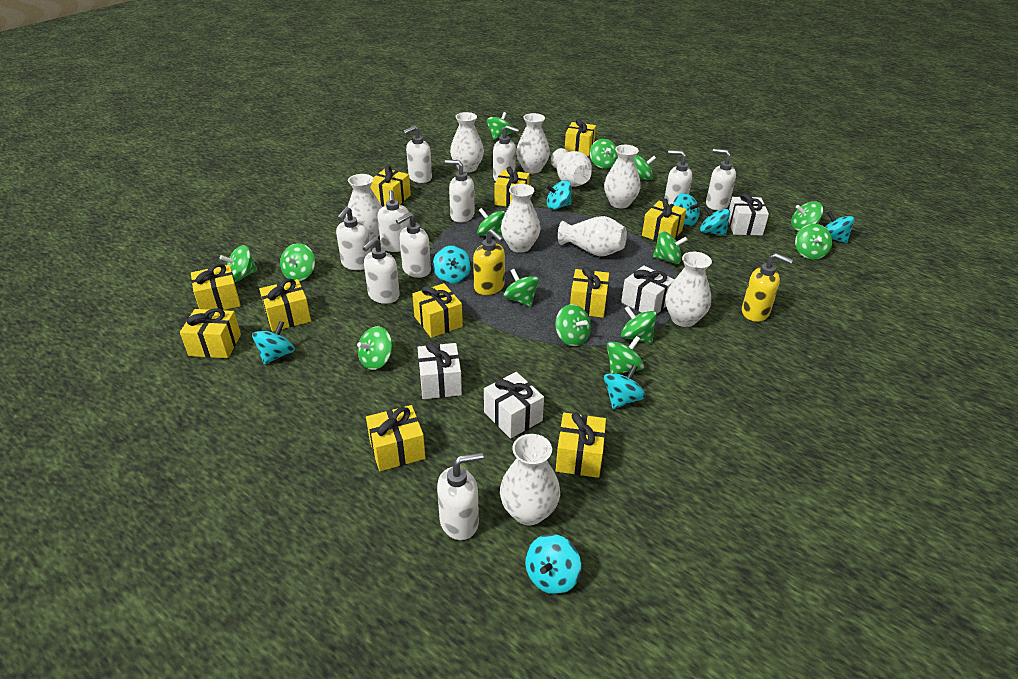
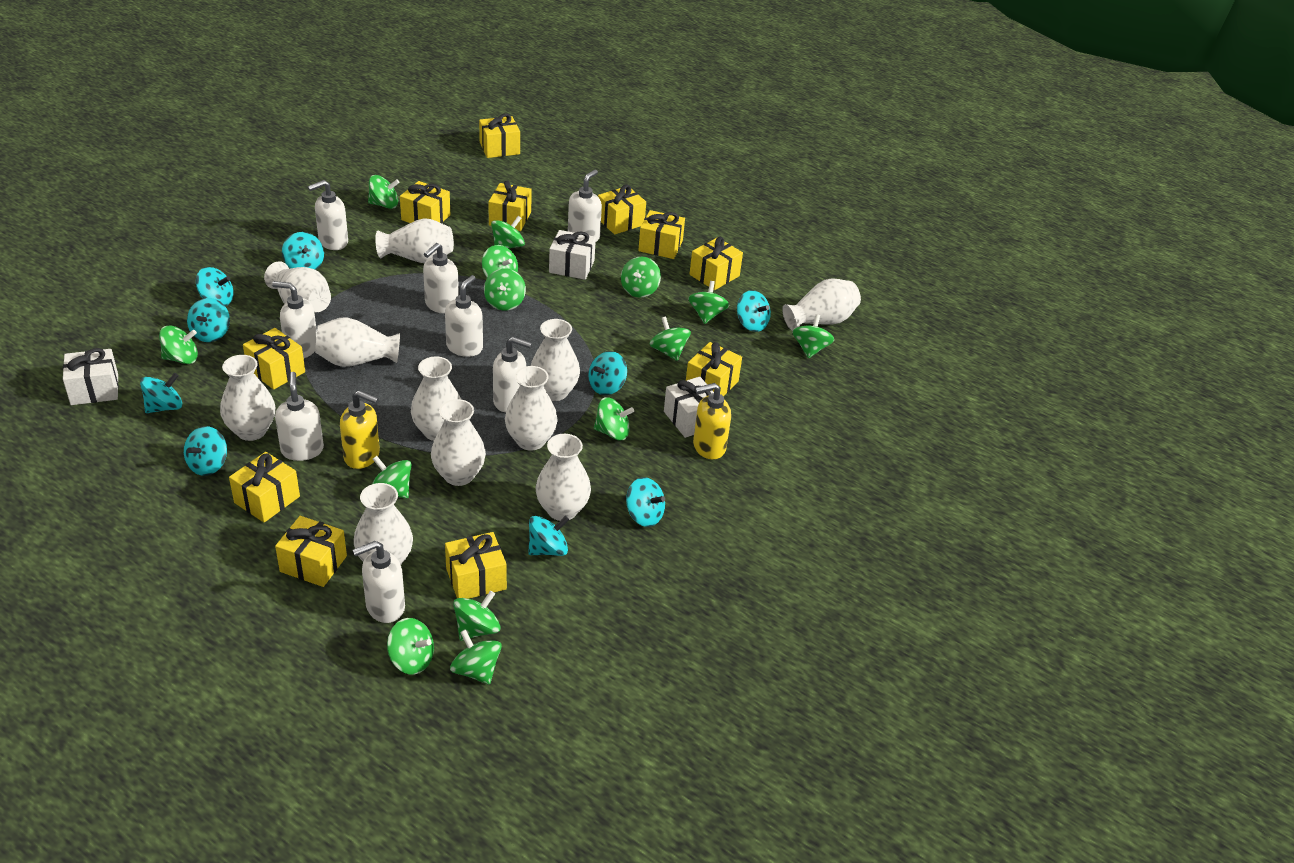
turquoise spinning top: [252,321,295,365] [433,246,471,284] [525,534,581,594] [546,180,572,210] [604,364,646,409] [673,193,700,226] [700,206,730,236] [825,211,855,243] = 8 -> [140,373,183,413] [184,426,227,476] [187,298,230,342] [196,267,233,306] [282,232,324,270] [528,516,569,556] [588,351,627,395] [626,477,665,527] [737,290,771,332] = 9
white gift: [417,343,462,399] [484,372,544,439] [621,265,675,314] [728,193,769,235] = 4 -> [63,348,119,405] [549,230,596,280] [664,376,714,438] = 3
white soap dispenser: [336,207,371,270] [363,237,400,304] [377,190,410,252] [396,212,431,278] [403,125,432,183] [437,452,484,540] [445,160,475,223] [493,125,520,181] [664,150,692,204] [706,149,736,210] = 10 -> [272,281,317,358] [275,372,324,461] [308,180,348,250] [353,541,405,623] [423,243,459,314] [445,275,483,357] [493,337,532,412] [568,170,602,242] = 8
white vase: [346,174,382,241] [450,112,484,173] [500,434,560,525] [501,184,540,253] [516,113,550,174] [551,148,592,187] [558,216,627,256] [604,145,641,208] [665,252,712,327] = 9 -> [220,355,275,441] [264,261,331,313] [315,317,400,367] [354,483,413,565] [375,218,454,263] [411,357,461,441] [431,399,486,486] [505,366,558,451] [531,319,580,401] [535,434,591,521] [782,278,861,331] = 11

